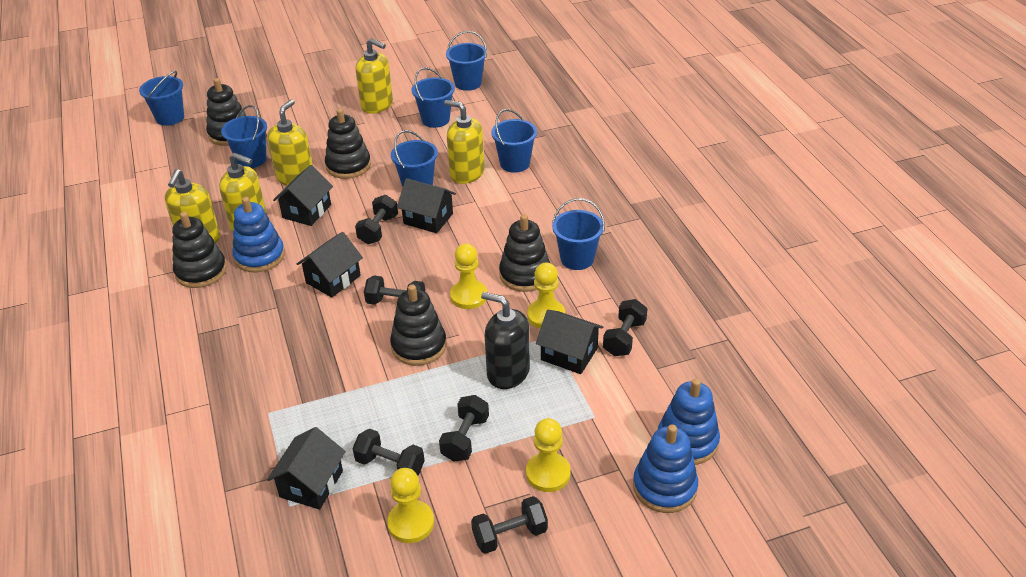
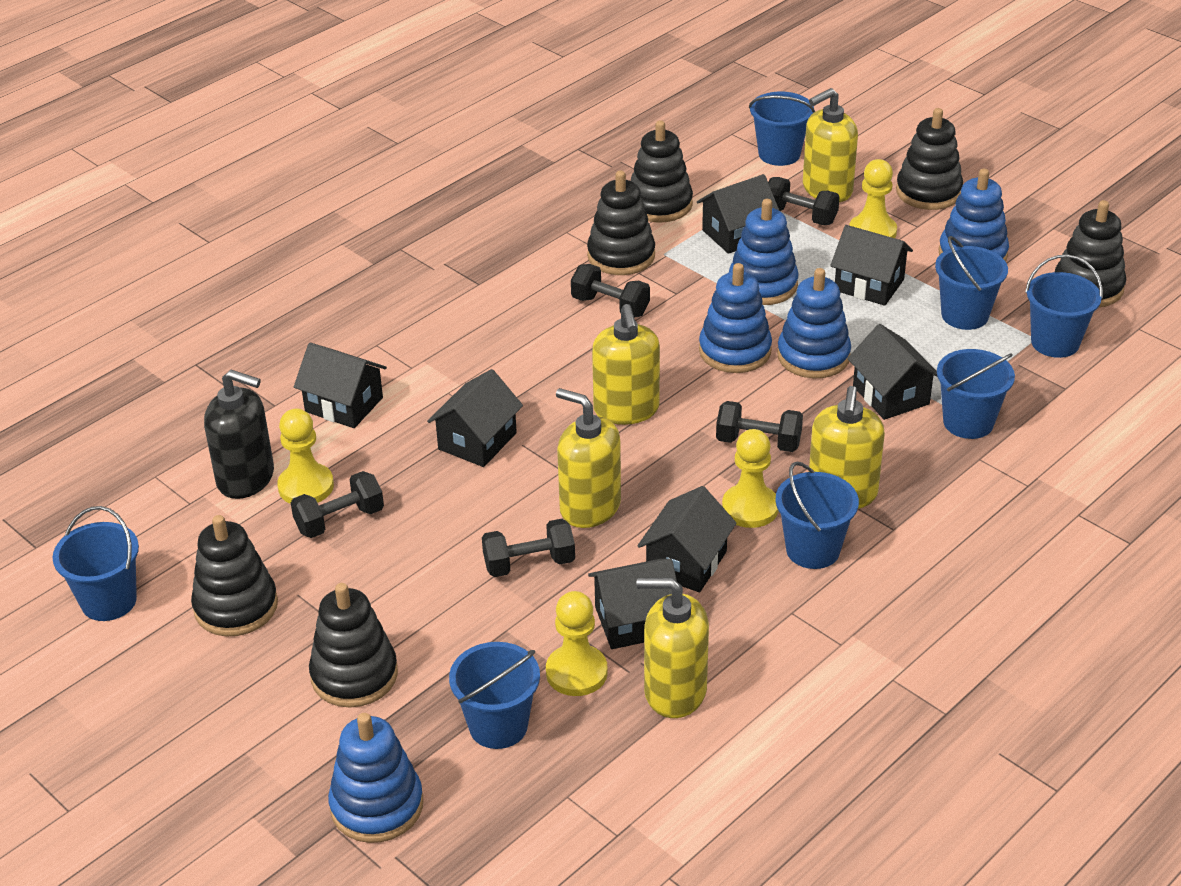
black dumbbell: [352,429,425,476] [355,195,398,244] [364,275,425,305] [439,395,489,462] [471,496,548,554] [603,299,648,356] = 6 -> [291,471,384,538] [482,519,575,577] [571,264,650,317] [716,401,803,452] [768,177,840,225] = 5
black house: [267,427,346,509] [273,165,333,226] [297,232,363,298] [397,178,456,233] [536,310,603,374] = 5 -> [294,343,387,428] [427,369,523,467] [588,559,677,649] [637,486,737,592] [697,174,780,254] [830,225,913,306] [847,324,937,420] = 7
black stacking toy: [172,212,227,288] [206,78,246,146] [325,109,371,179] [390,285,447,366] [499,214,550,292] = 5 -> [191,515,278,636] [309,583,398,708] [587,171,655,275] [631,121,693,223] [896,108,963,210] [1055,200,1126,308] = 6
blue stacking toy: [232,197,285,272] [633,424,698,513] [658,378,720,465] = 3 -> [328,713,423,843] [699,263,772,373] [729,199,799,305] [777,268,851,378] [938,169,1009,262] = 5

